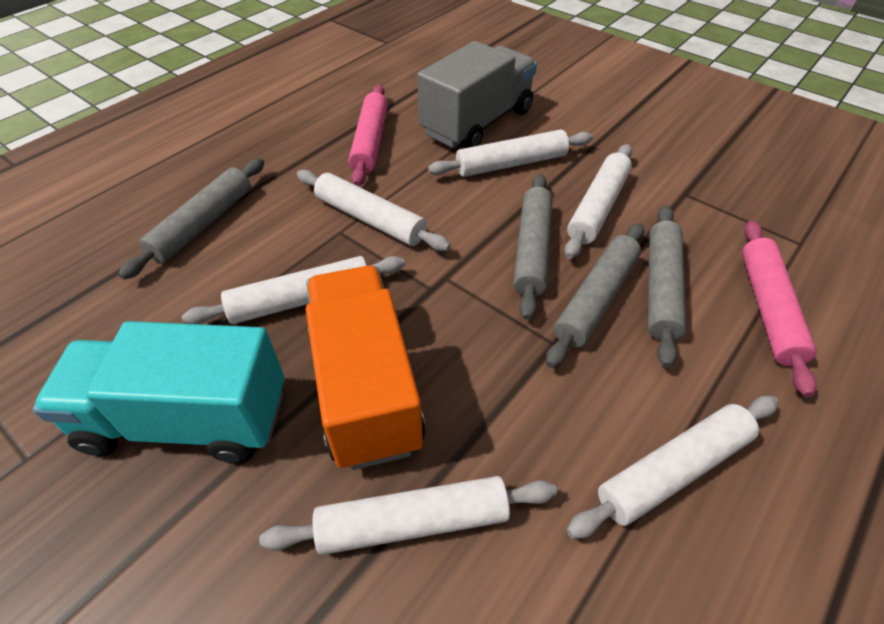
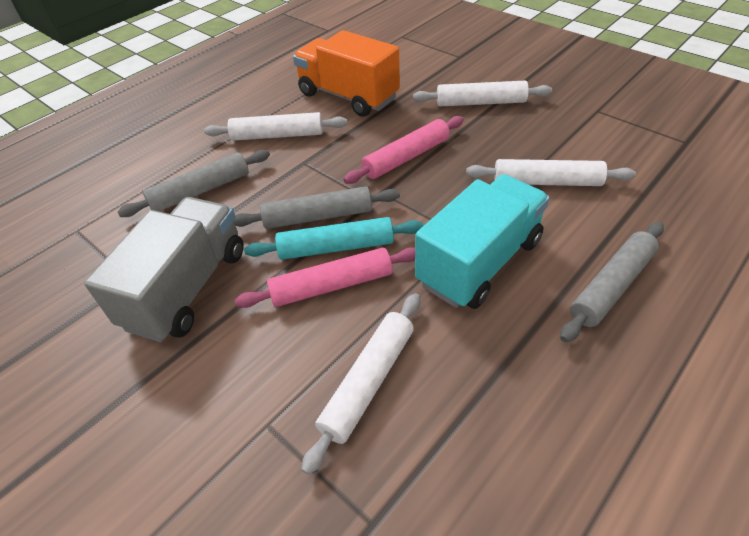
grey rolling pin: [118,158,264,280] [514,174,553,320] [546,223,644,368] [648,206,686,368] = 4 -> [117,150,270,217] [234,186,400,229] [560,222,664,342] = 3
turquoise rolling pin: none = 0 -> [244,217,424,260] = 1
white rolling pin: [182,256,405,324] [259,476,557,555] [297,170,451,251] [428,129,593,177] [564,144,632,259] [566,396,779,539] = 6 -> [204,112,347,141] [301,293,420,475] [413,81,552,106] [466,159,636,186] = 4

